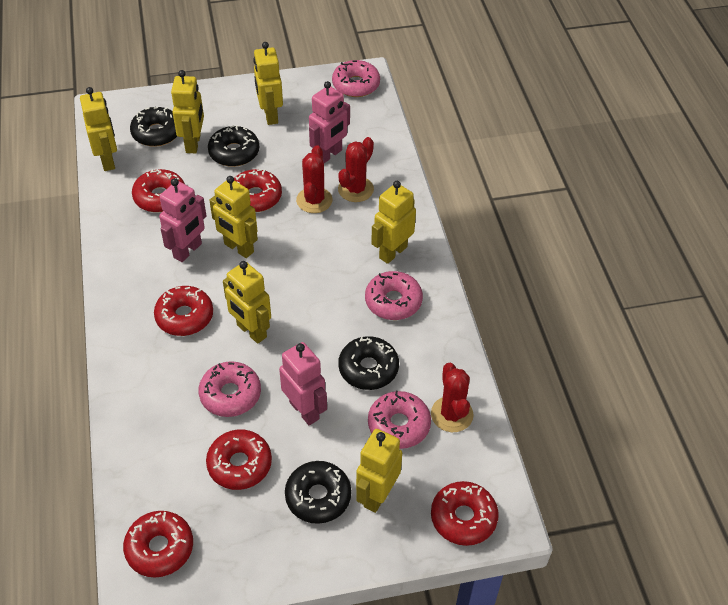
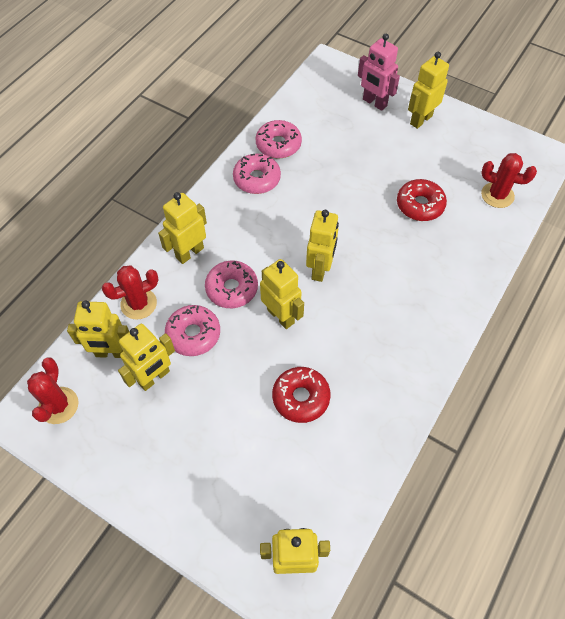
black donut: [130,107,177,147] [208,125,259,167] [285,461,351,524] [338,336,399,390] = 4 -> none = 0
pink robot: [159,178,207,262] [279,342,327,425] [309,81,350,163] = 3 -> [358,34,400,111] = 1
red donut: [123,511,193,578] [132,169,185,212] [154,286,213,336] [206,429,272,490] [234,169,282,212] [431,481,499,546] = 6 -> [272,367,331,423] [397,179,447,221] = 2

